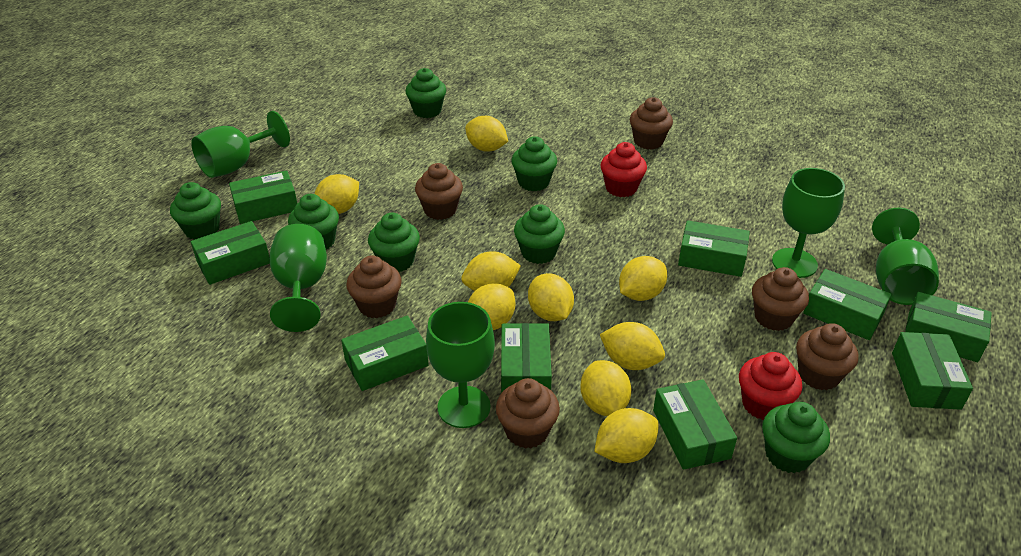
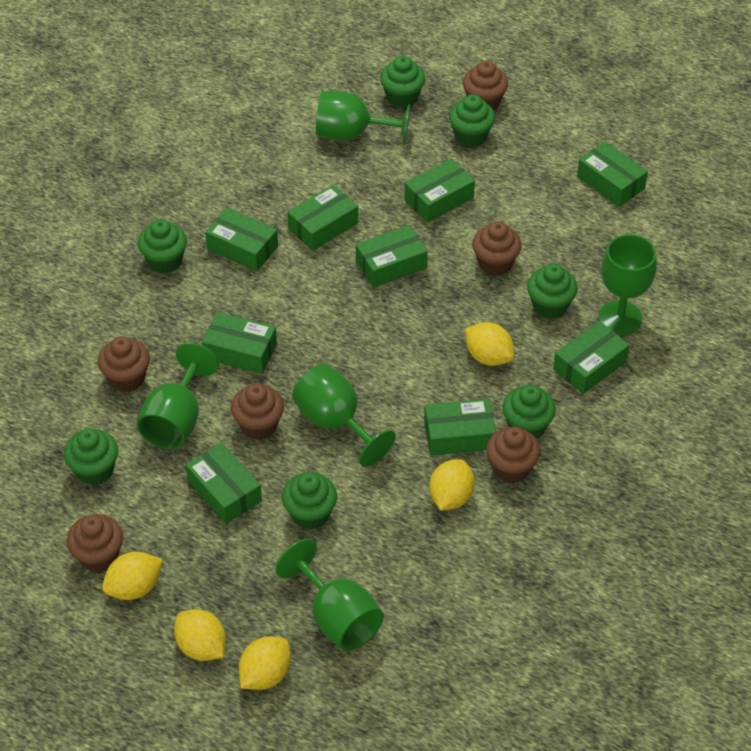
red cupcake: [601,142,647,197] [739,352,802,420] = 2 -> none = 0
yellow lemon: [315,174,359,214] [461,251,521,291] [465,116,508,152] [468,283,515,330] [528,273,574,321] [580,360,631,416] [594,408,659,463] [600,322,665,370] [619,256,667,301] = 9 -> [102,552,163,600] [174,609,226,661] [239,637,291,690] [429,459,475,510] [465,322,514,366] = 5

